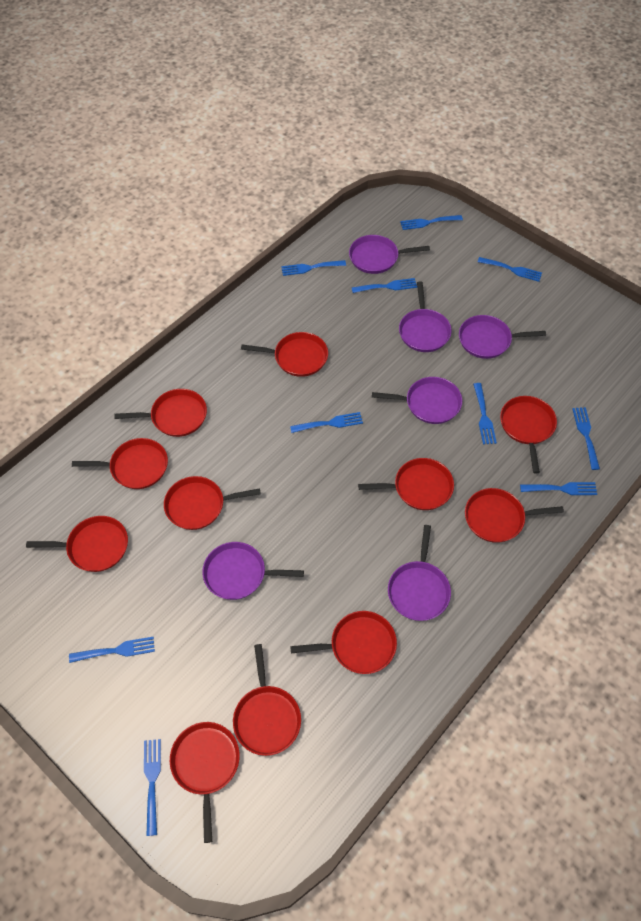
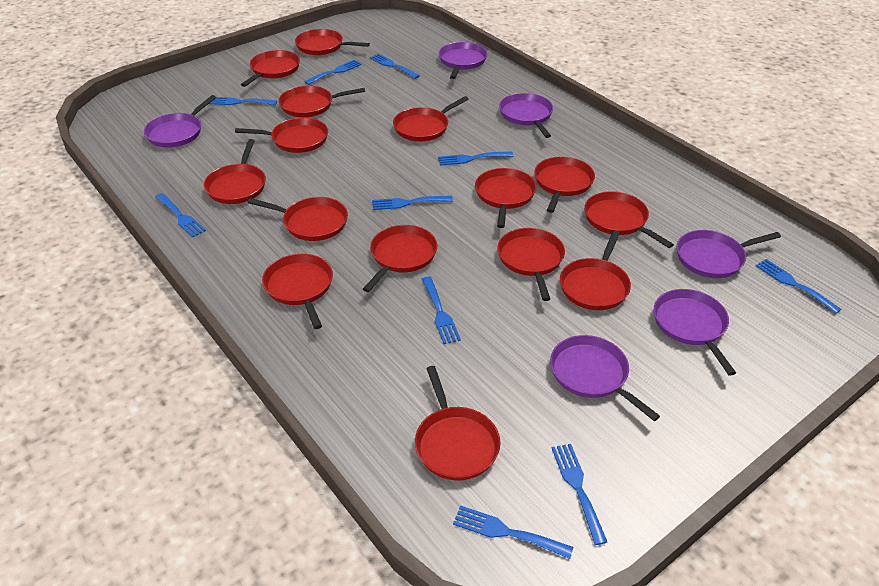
red pan: [26,516,128,572] [72,438,168,489] [114,389,207,437] [164,476,261,530] [170,722,240,843] [233,644,301,756] [241,332,328,377] [290,611,397,674] [358,458,454,510] [465,488,564,543] [500,396,557,474] = 11 -> [204,139,266,204] [235,118,328,153] [241,50,300,87] [248,197,348,241] [262,254,333,329] [279,86,365,117] [295,29,370,55] [363,225,437,292] [393,96,469,141] [415,366,500,481] [475,168,536,228] [497,228,565,301] [534,156,595,213] [560,231,631,310] [584,191,674,248] = 15

